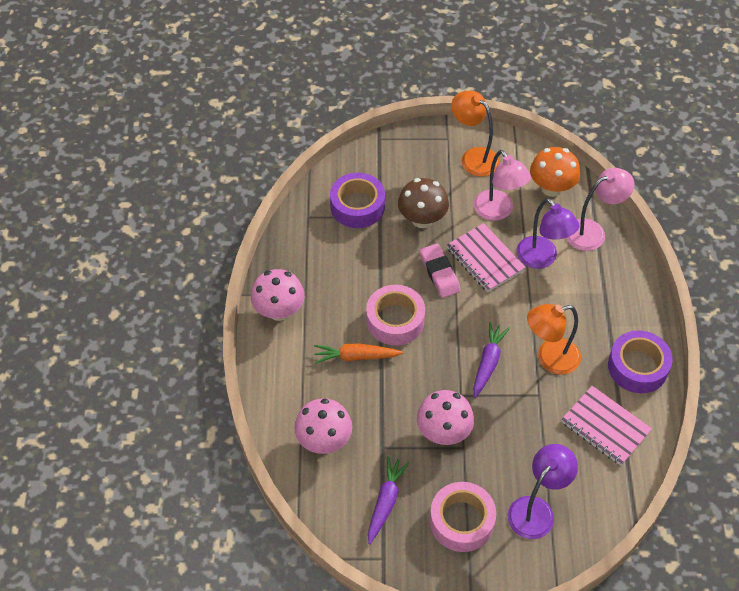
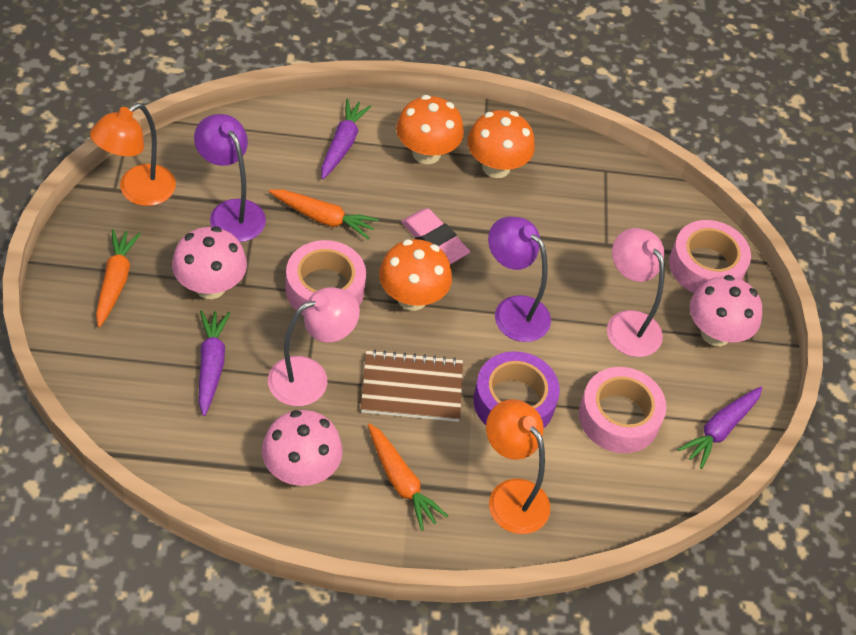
brown mushroom: [398,178,449,228] = 1 -> none = 0
brown notebook: none = 0 -> [361,350,463,422] = 1
orange carrot: [314,343,403,364] = 1 -> [96,229,141,327] [269,189,379,239] [368,423,448,531] = 3
orange mushroom: [530,147,580,197] = 1 -> [379,239,452,311] [396,95,464,164] [467,110,535,178] = 3
pink notebook: [447,223,526,292] [561,386,652,466] = 2 -> none = 0
pink tape: [366,285,425,345] [430,482,496,552] = 2 -> [286,240,366,316] [579,367,666,453] [669,220,751,293] = 3
purple carrot: [368,456,410,545] [473,322,510,398] = 2 -> [199,310,230,416] [321,99,372,179] [678,387,763,469] = 3
purple tape: [330,173,385,228] [608,330,673,393] = 2 -> [473,351,560,429] = 1

